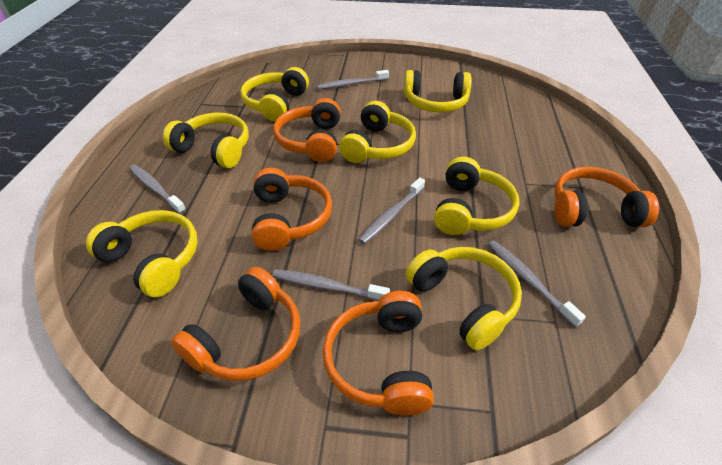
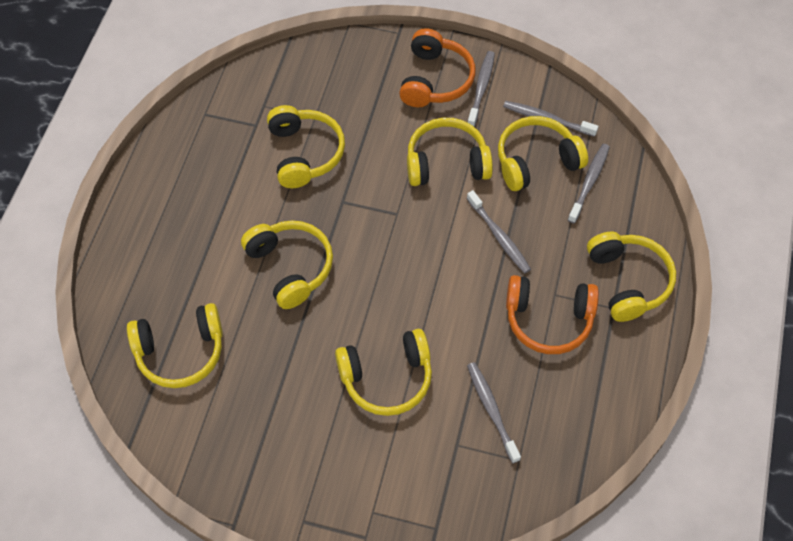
orange headphones: [171,267,300,381] [252,168,332,251] [273,98,341,162] [323,291,434,416] [554,167,659,227] = 5 -> [399,28,476,107] [506,275,599,354] = 2

